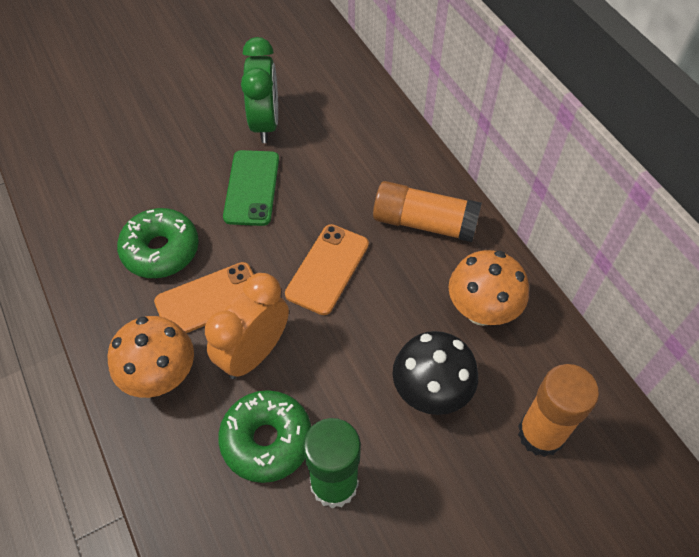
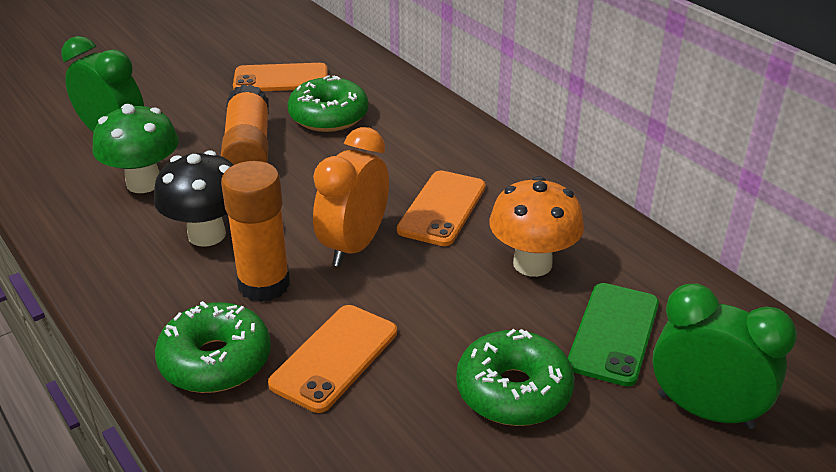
green clock: [241,37,278,143] = 1 -> [61,36,144,133] [652,284,797,429] = 2
green donut: [117,208,199,278] [218,390,311,483] = 2 -> [155,301,271,393] [288,75,368,132] [456,329,574,426] = 3
green glue stick: [303,418,361,509] = 1 -> none = 0
green mushroom: none = 0 -> [93,104,179,193] = 1
orange mushroom: [108,316,194,398] [449,250,529,326] = 2 -> [489,176,584,277] = 1
orange phone: [154,262,254,333] [285,224,369,315] = 2 -> [233,63,328,91] [268,305,397,413] [397,171,486,246] = 3

